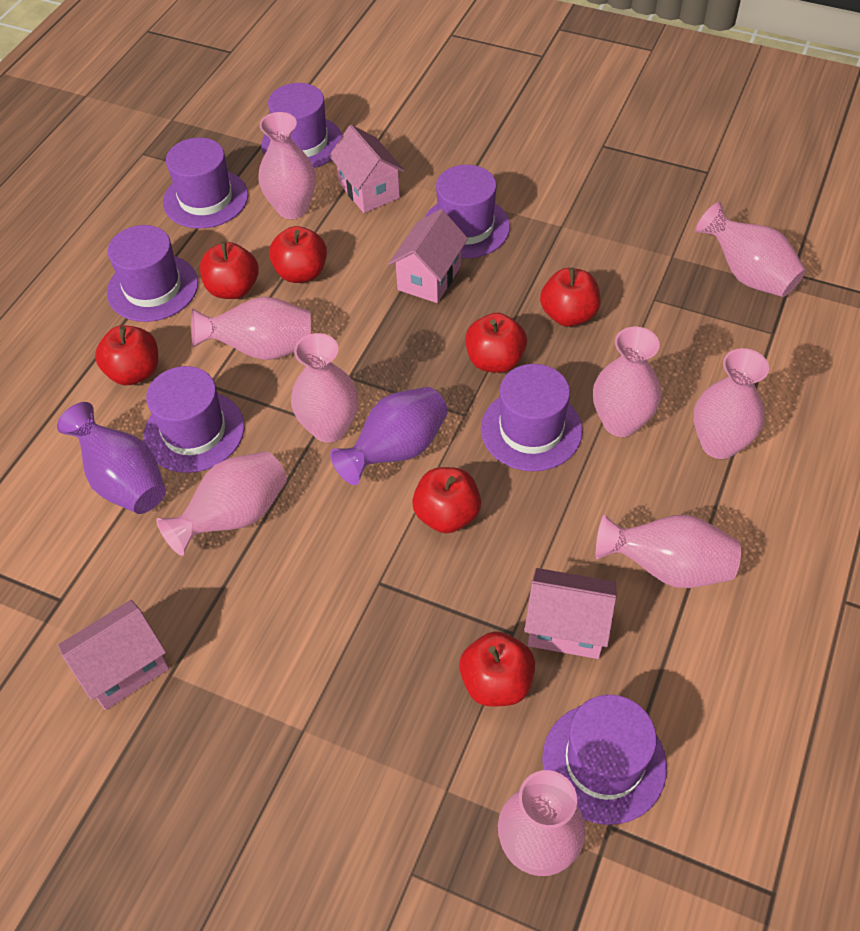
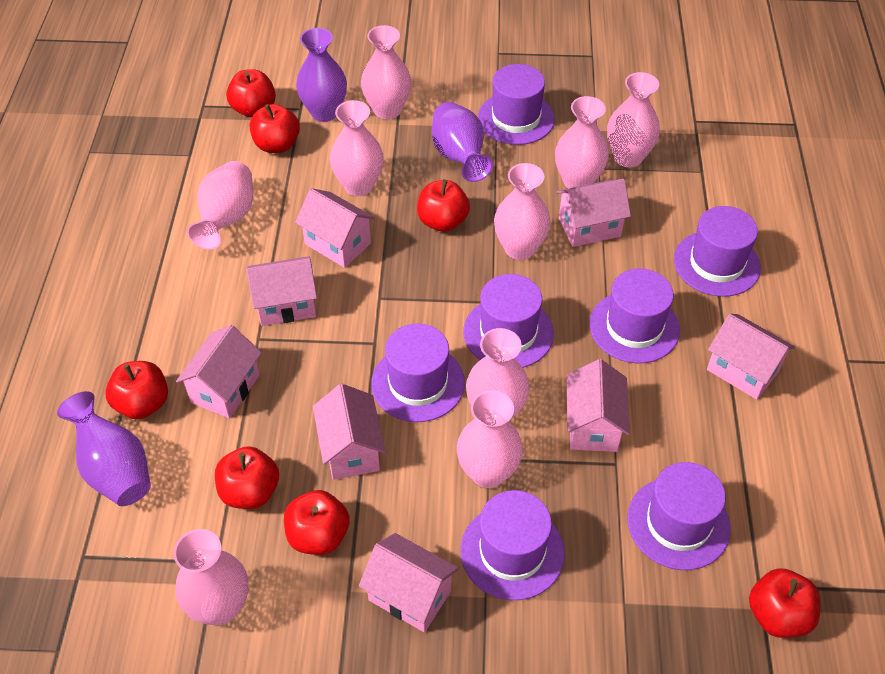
pink house: [58,600,169,710] [329,125,405,213] [389,209,468,303] [524,568,616,659] = 4 -> [176,325,262,419] [246,256,317,326] [295,188,375,268] [313,384,385,480] [359,533,459,633] [557,179,631,247] [567,359,630,452] [707,314,795,400] = 8
purple vase: [57,402,166,514] [330,387,448,485] = 2 -> [57,391,151,506] [296,28,347,122] [432,102,493,182] = 3

